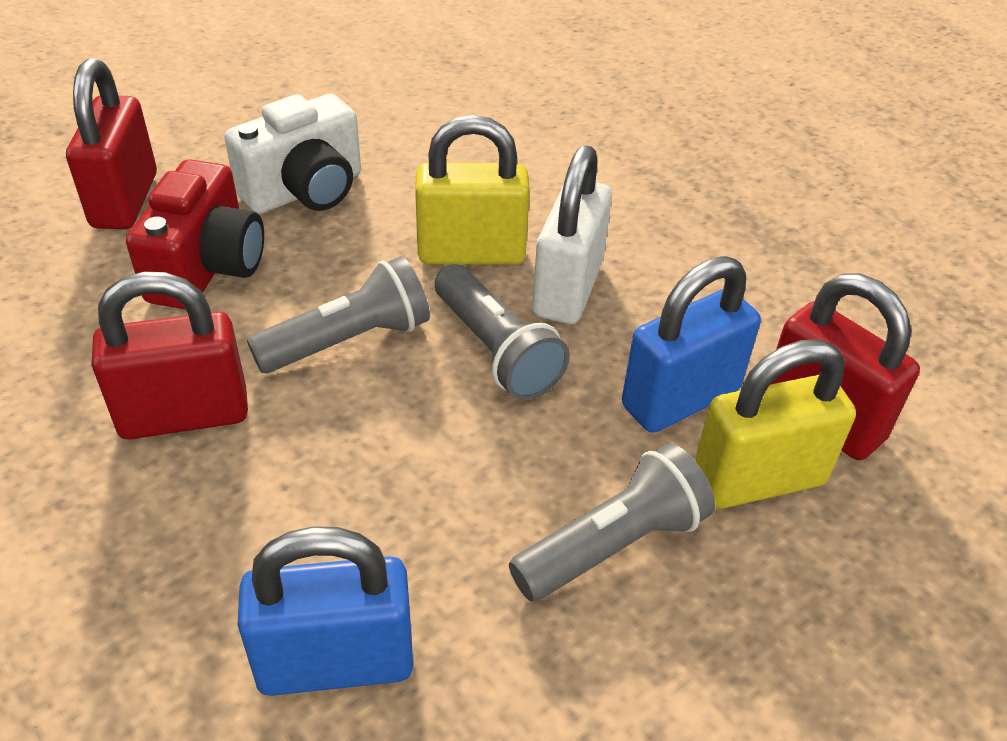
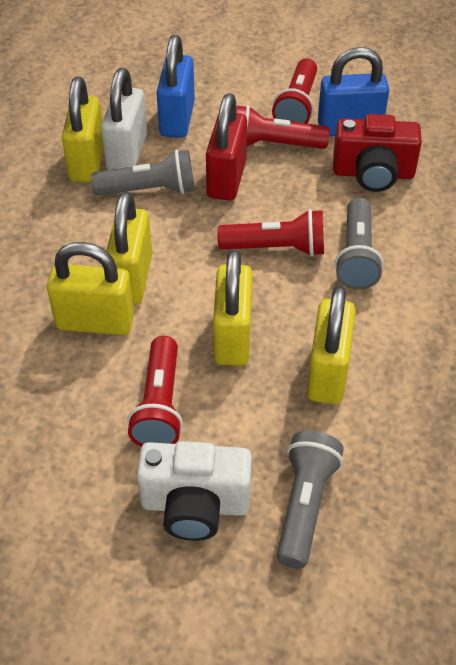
red flashlight: none = 0 -> [127,336,183,447] [217,209,324,257] [236,105,330,149] [272,58,317,123] = 4
red padlock: [66,58,157,229] [91,272,248,439] [770,273,920,460] = 3 -> [206,93,247,201] = 1
yellow padlock: [415,115,530,264] [695,339,856,509] = 2 -> [47,242,134,335] [62,77,103,182] [106,191,152,305] [213,249,252,366] [307,285,355,404] = 5

